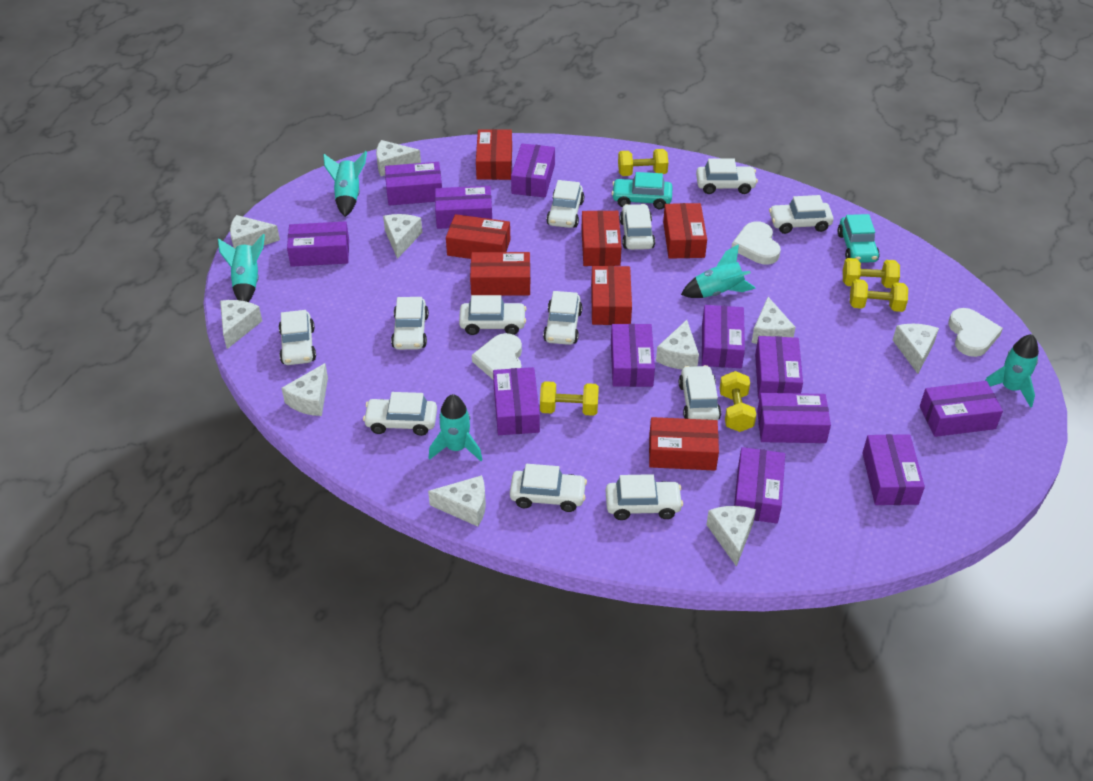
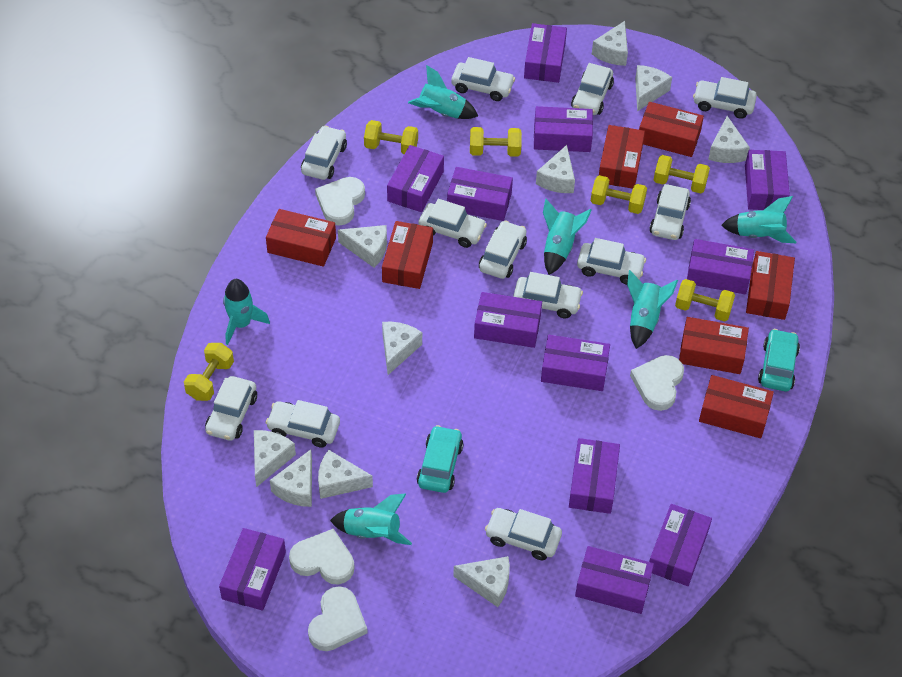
turquoise rocket: [218,234,265,302] [323,151,367,217] [429,394,482,461] [681,244,756,298] [985,334,1039,408] = 5 -> [223,279,270,345] [330,494,412,545] [408,65,478,119] [543,199,592,275] [627,270,678,349] [721,196,796,243] = 6
white heart: [472,333,522,379] [731,221,781,265] [949,308,1003,357] = 3 -> [289,529,355,584] [308,586,367,651] [315,177,365,226] [630,355,684,411] = 4
yellow dumbbell: [540,381,599,416] [618,149,668,176] [720,371,756,432] [843,258,900,288] [850,279,908,312] = 5 -> [184,343,234,401] [364,120,418,154] [470,127,522,157] [591,175,647,214] [654,155,710,193] [675,279,735,321] = 6

